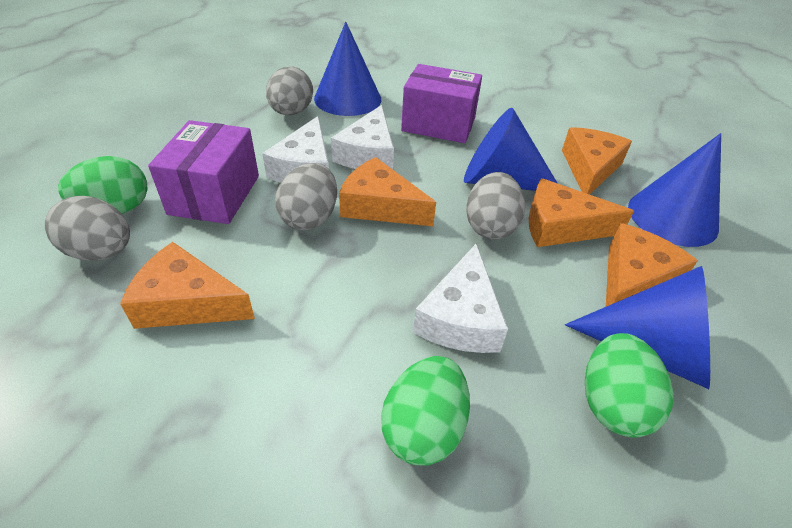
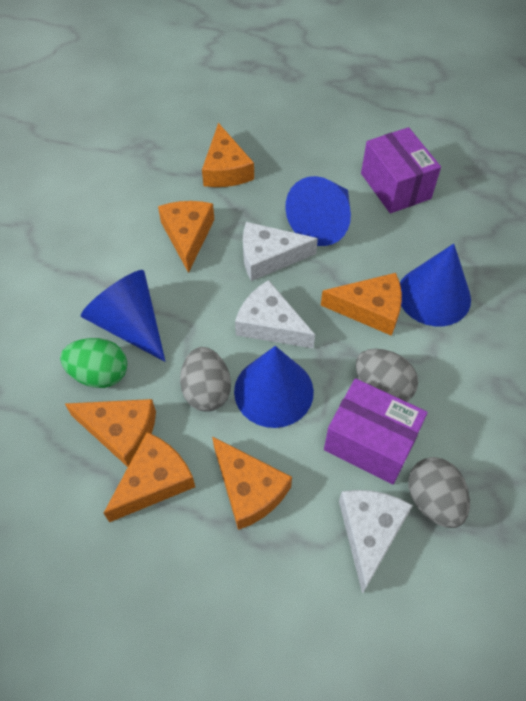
green egg: [58,156,148,214] [381,356,470,466] [585,333,674,437] = 3 -> [60,338,127,388] = 1
grey egg: [45,196,130,261] [266,66,313,115] [275,163,337,230] [466,172,525,239] = 4 -> [180,347,231,412] [356,349,418,402] [408,457,470,528] = 3
orange cheese: [120,242,255,329] [339,157,436,226] [529,178,634,247] [562,127,632,195] [606,223,698,306] = 5 -> [65,399,156,467] [103,432,195,522] [158,201,214,273] [202,123,254,187] [212,436,292,530] [321,273,402,336] = 6

